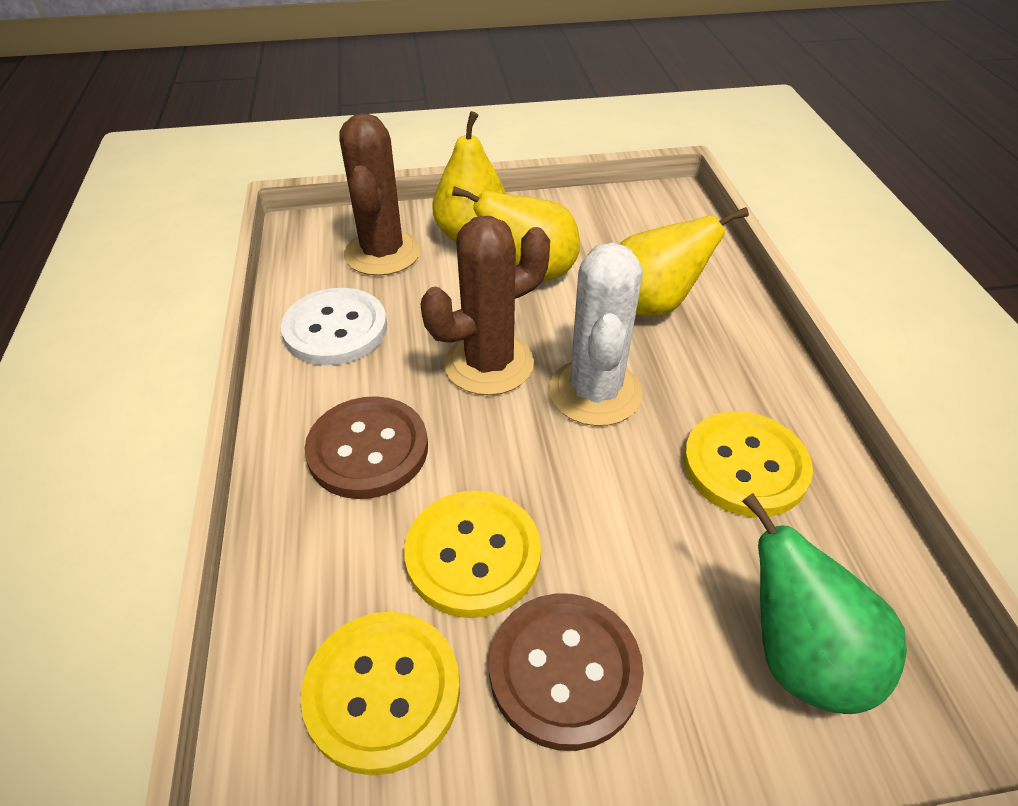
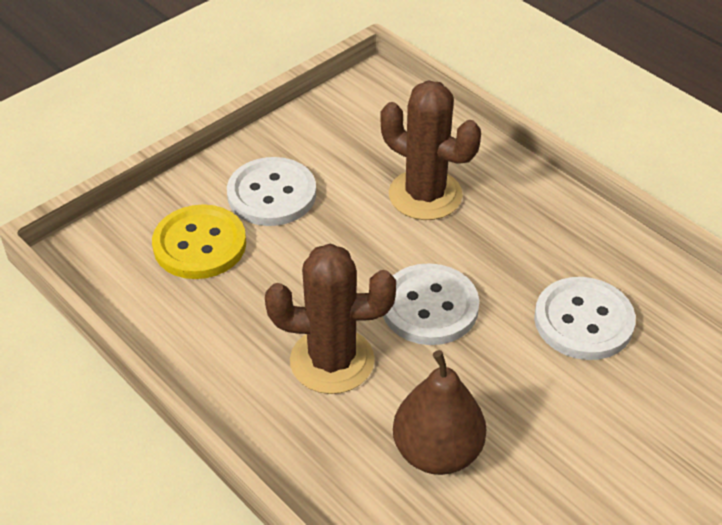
brown button: [305,396,428,499] [489,593,644,751] = 2 -> none = 0
brown pear: none = 0 -> [393,350,486,475] = 1
green pear: [742,493,907,714] = 1 -> none = 0
white button: [281,288,387,365] = 1 -> [227,157,316,226] [383,263,479,345] [534,277,636,360] = 3
white cactus: [549,242,643,426] = 1 -> none = 0
yellow button: [301,612,460,775] [404,491,541,618] [684,411,813,517] = 3 -> [152,204,246,279] = 1
yellow pear: [433,111,506,242] [452,186,580,281] [619,207,749,316] = 3 -> none = 0

